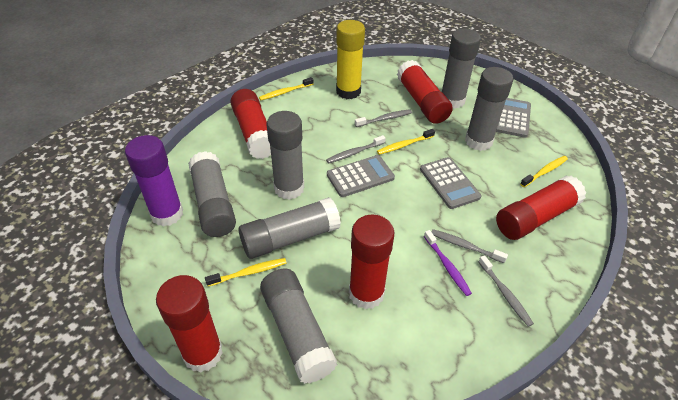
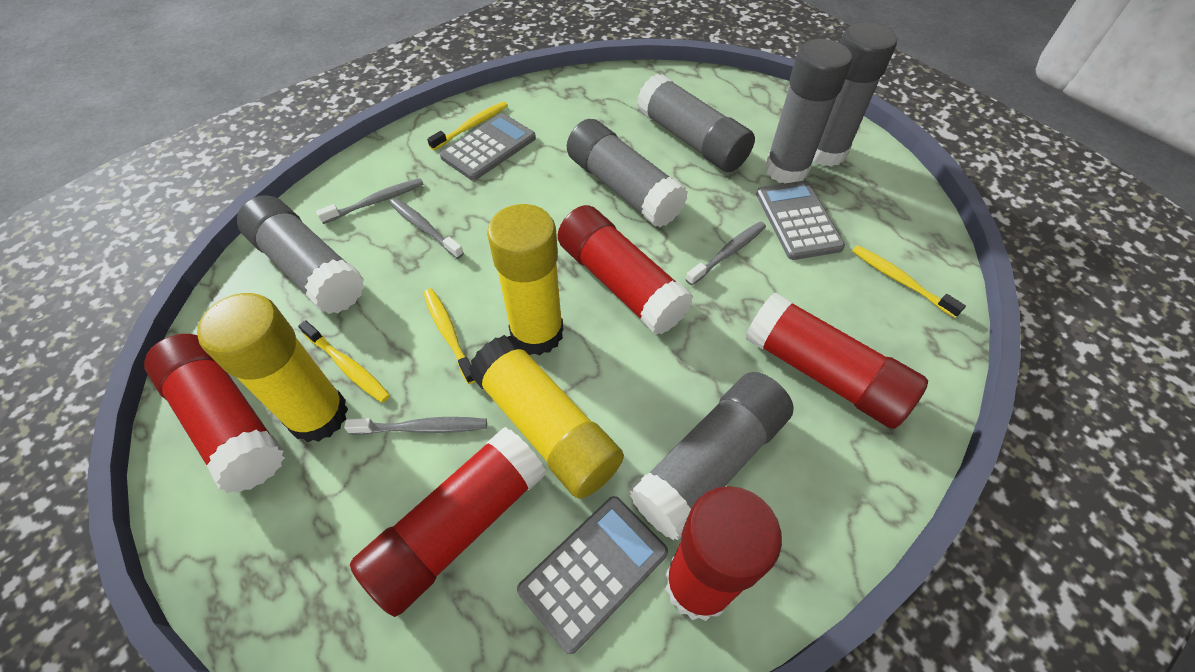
purple glue stick: [125,135,183,227] = 1 -> none = 0
purple toothbrush: [424,230,472,296] = 1 -> none = 0
yellow glue stick: [336,20,365,99] = 1 -> [197,293,348,442] [469,335,624,499] [487,204,564,355] = 3

